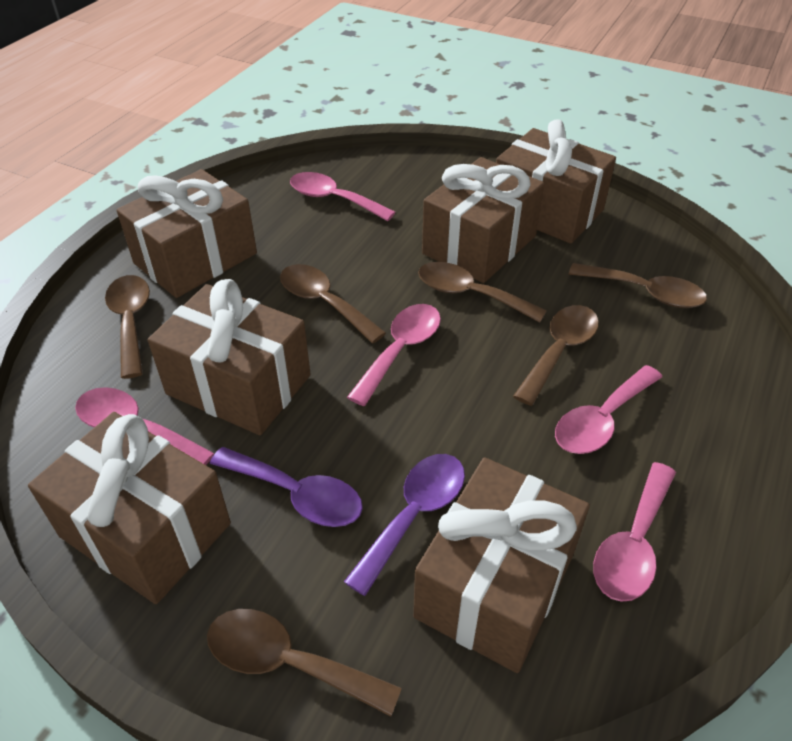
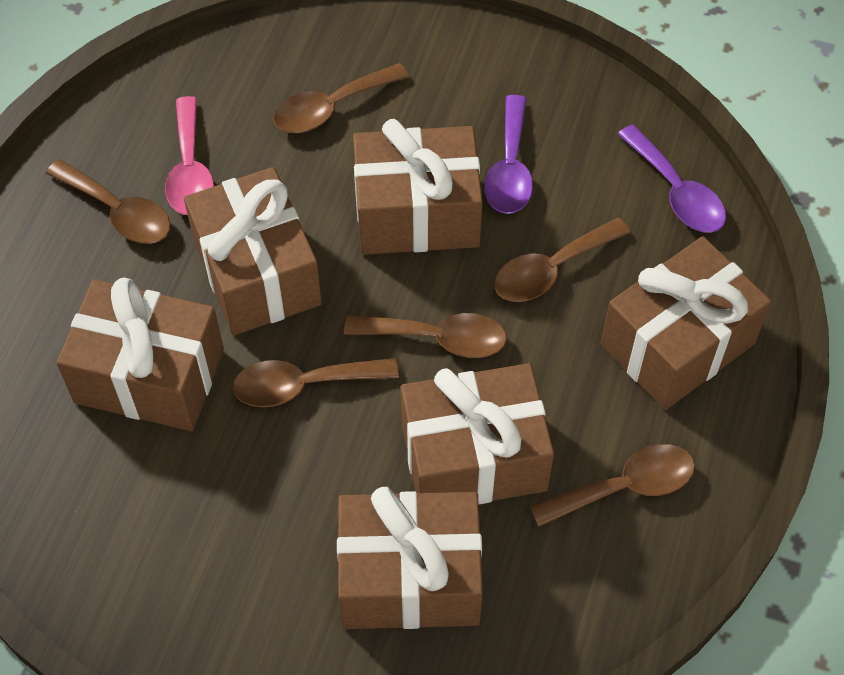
pink spoon: [75,387,214,465] [290,172,396,221] [347,304,441,406] [555,365,662,454] [593,462,676,602] = 5 -> [165,96,214,215] = 1

